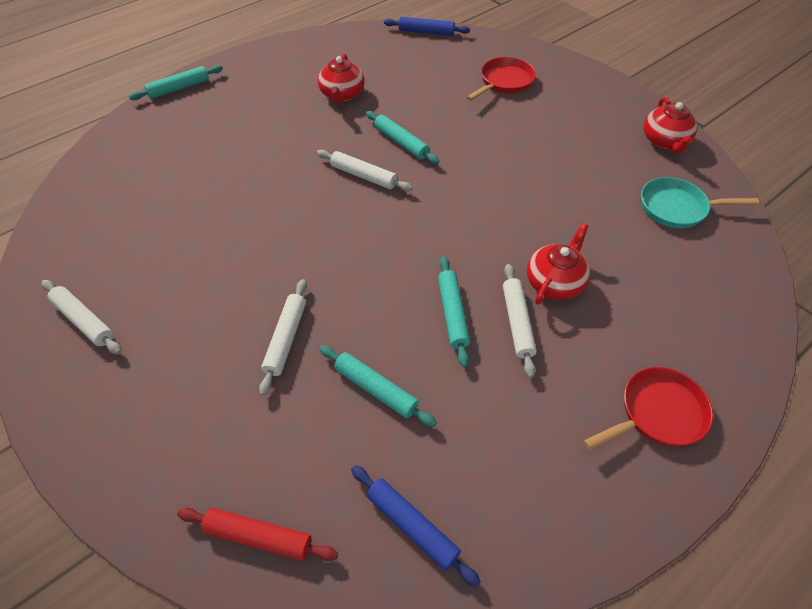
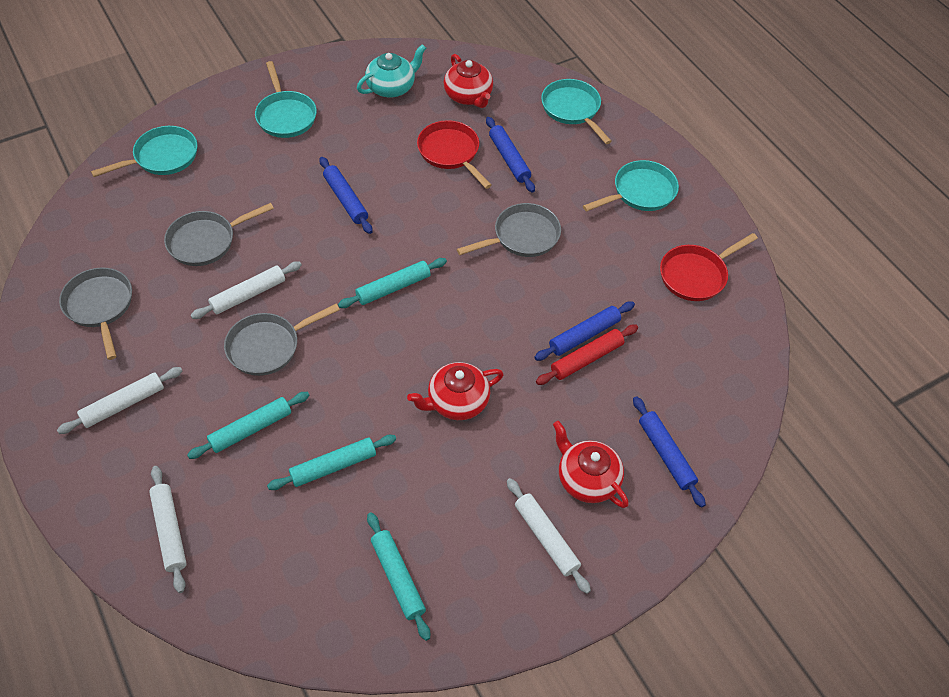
blue rolling pin: [351,465,481,587] [384,17,470,36] = 2 -> [319,157,373,234] [486,117,535,193] [534,301,635,361] [633,396,706,508] = 4
grey pan: none = 0 -> [59,267,132,360] [164,203,274,266] [224,304,340,376] [457,203,561,257] = 4
turquoise pan: [641,177,759,228] = 1 -> [91,126,197,177] [255,61,317,138] [541,79,612,144] [583,160,679,212] = 4
turquoise teapot: none = 0 -> [357,44,426,98] = 1

